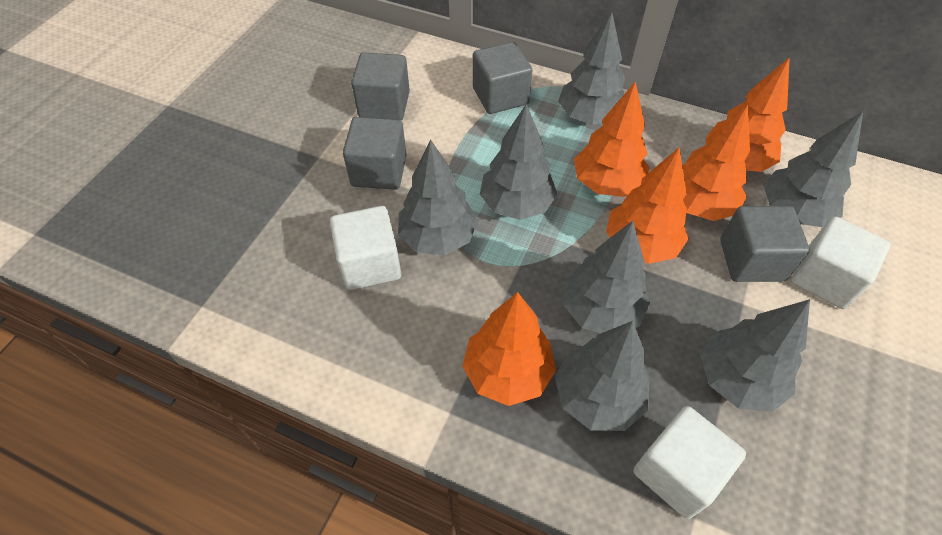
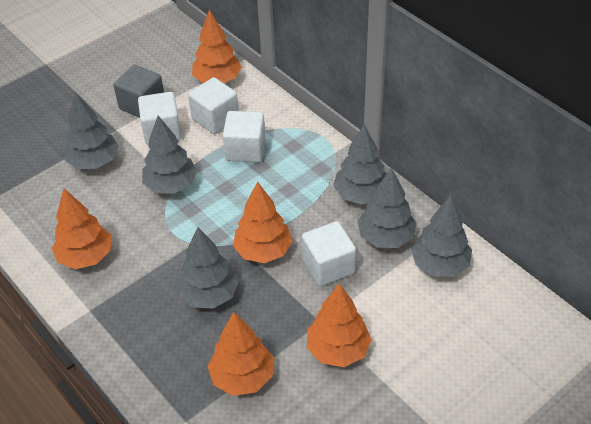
grey cube: [343,117,407,190] [351,52,410,120] [473,42,533,114] [720,206,810,282] = 4 -> [113,65,164,118] = 1
grey tree: [398,140,478,255] [480,103,557,220] [555,321,650,431] [558,12,625,125] [563,221,650,333] [700,299,810,412] [763,112,863,227] = 7 -> [65,92,119,169] [142,116,197,194] [178,227,239,309] [333,124,387,205] [358,167,417,248] [411,195,472,277] = 6
white cube: [330,206,401,290] [633,406,746,519] [791,217,890,309] = 3 -> [138,92,181,145] [188,77,239,134] [223,111,266,162] [302,221,356,286] = 4

